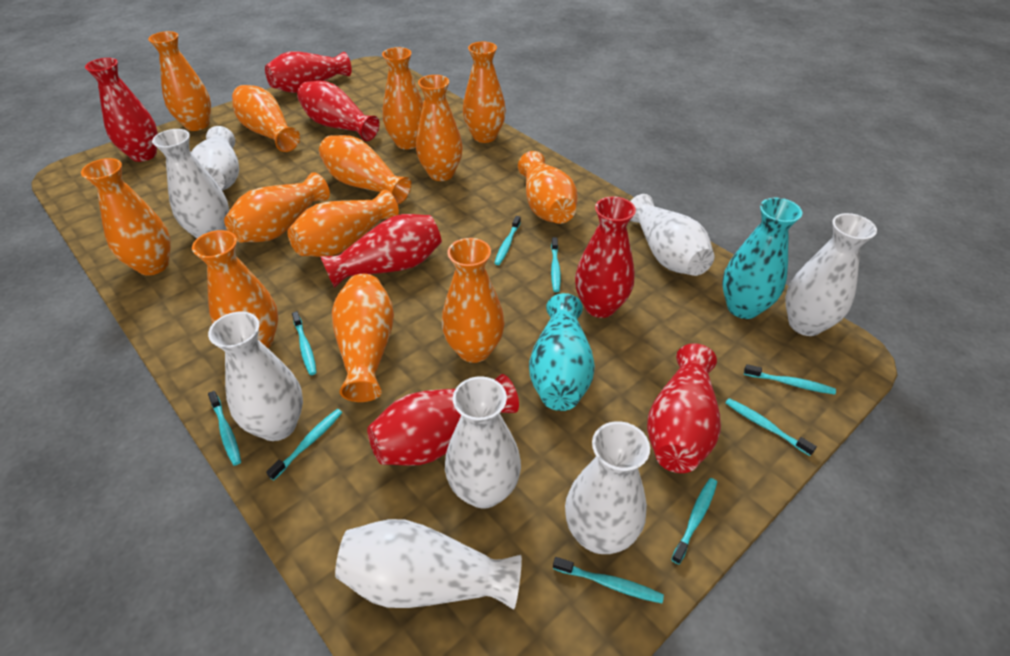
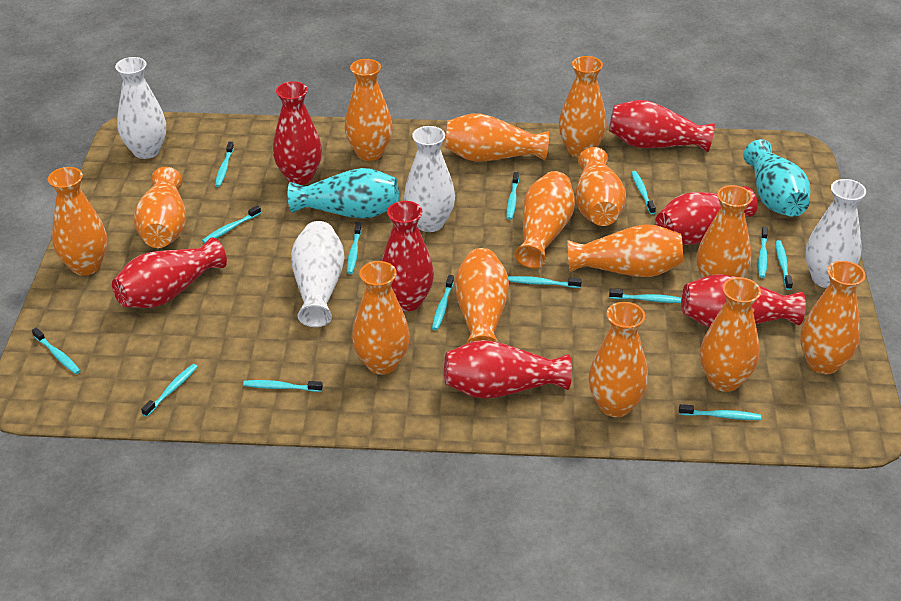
orange vase: [81,158,171,276] [148,31,211,131] [192,230,278,348] [224,172,330,242] [232,85,300,152] [288,190,399,257] [319,135,412,204] [332,274,394,402] [382,47,423,150] [416,75,463,181] [442,238,505,363] [463,42,506,143] [518,151,578,224] = 13 -> [48,167,107,276] [134,167,186,248] [345,59,393,161] [352,261,410,375] [444,113,549,161] [455,248,509,344] [514,171,575,269] [559,56,607,158] [567,224,683,277] [575,147,626,226] [589,302,648,417] [696,185,752,278] [700,277,761,392] [800,261,866,374] = 14
turquoise toothbrush: [208,391,241,466] [266,409,342,480] [292,311,317,375] [494,216,521,265] [551,237,561,292] [553,557,664,603] [671,478,717,564] [725,398,817,456] [744,364,836,395] = 9 -> [32,328,81,374] [141,364,198,417] [202,205,261,243] [215,142,234,187] [243,380,323,392] [347,222,362,274] [432,275,454,330] [506,172,519,220] [508,276,582,288] [609,289,681,303] [631,171,656,214] [679,404,761,420] [758,226,768,278] [775,240,793,290] = 14
white vase: [152,129,229,238] [191,126,239,191] [208,311,303,441] [335,519,522,610] [445,376,521,509] [565,421,650,554] [630,194,715,276] [785,213,877,336] = 8 -> [115,57,166,159] [291,221,345,327] [404,126,455,232] [805,179,866,288] = 4

